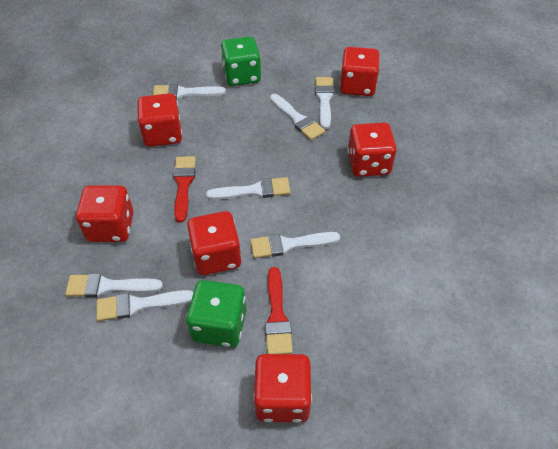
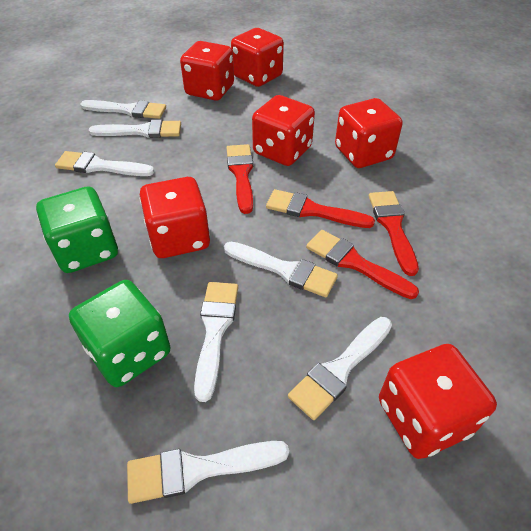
red brush: [173,156,196,223] [265,267,293,354] = 2 -> [226,144,253,214] [266,189,375,228] [306,230,419,299] [369,191,419,276] = 4

